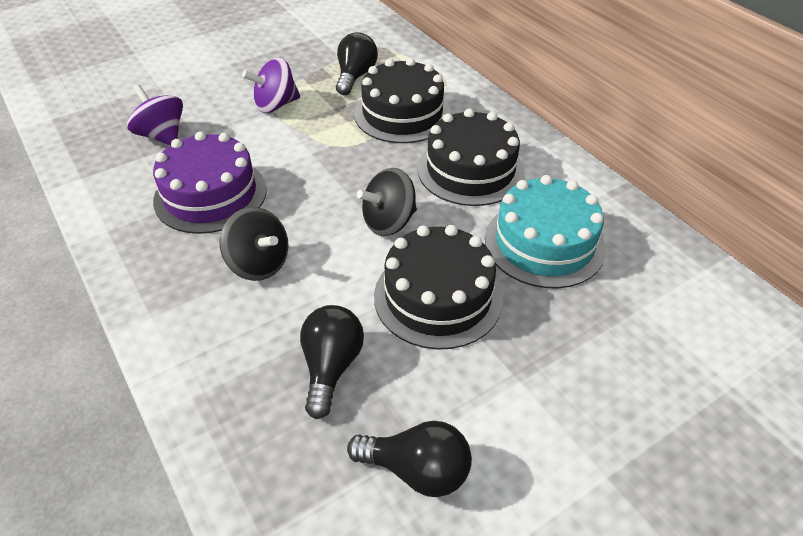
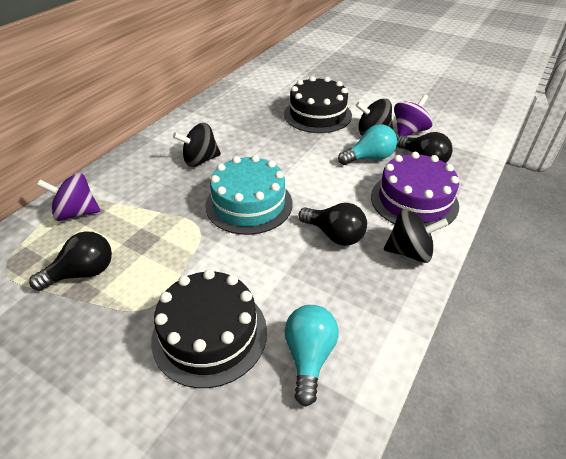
black cake: [354,58,451,143] [374,225,503,350] [417,109,525,206] = 3 -> [151,269,267,388] [284,76,352,133] = 2
black spinning top: [219,207,289,281] [357,168,417,236] = 2 -> [173,123,221,167] [355,99,393,136] [384,209,448,263] = 3
turquoise light bulb: none = 0 -> [285,305,338,407] [338,124,397,165] = 2

